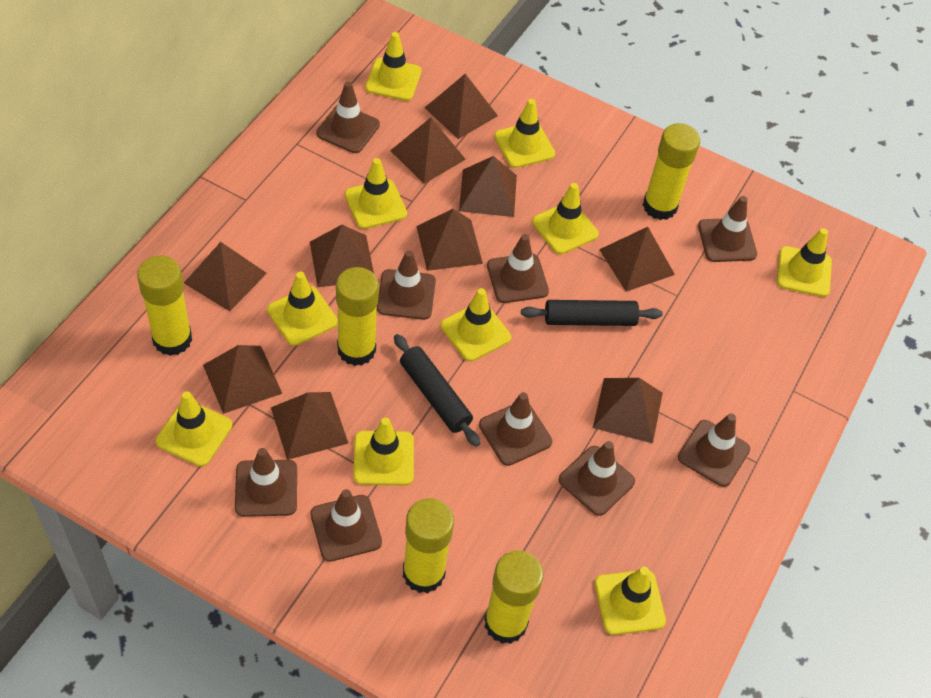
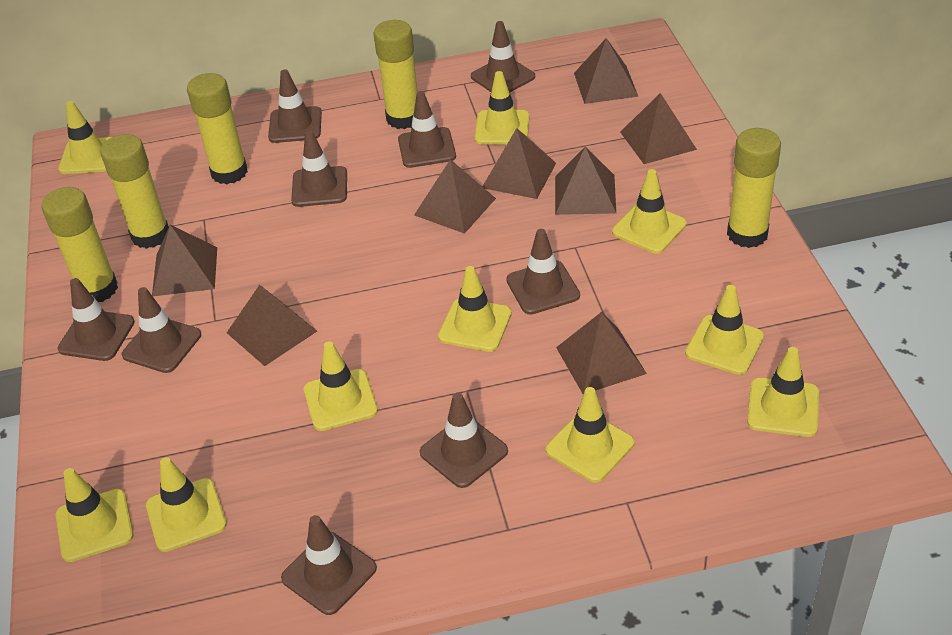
black rolling pin: [394,334,480,447] [521,300,663,326] = 2 -> none = 0
brown pyramid: [184,242,267,311] [203,345,282,414] [271,392,349,460] [310,225,374,287] [390,117,466,184] [416,209,483,271] [425,74,498,139] [459,156,517,217] [593,378,663,443] [599,227,675,292] = 10 -> [152,225,217,296] [227,285,317,366] [414,159,496,234] [482,128,556,199] [555,147,616,215] [556,312,647,394] [574,38,638,104] [620,93,697,164] = 8

